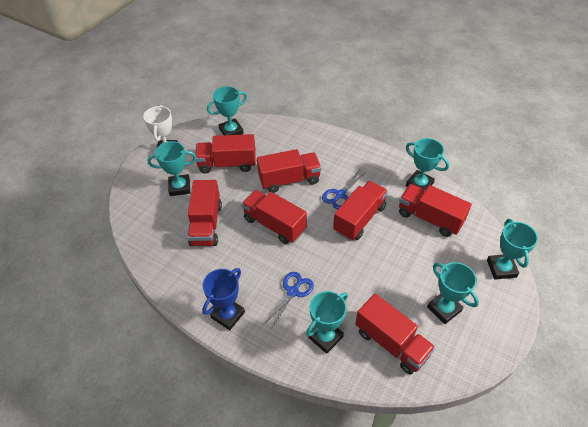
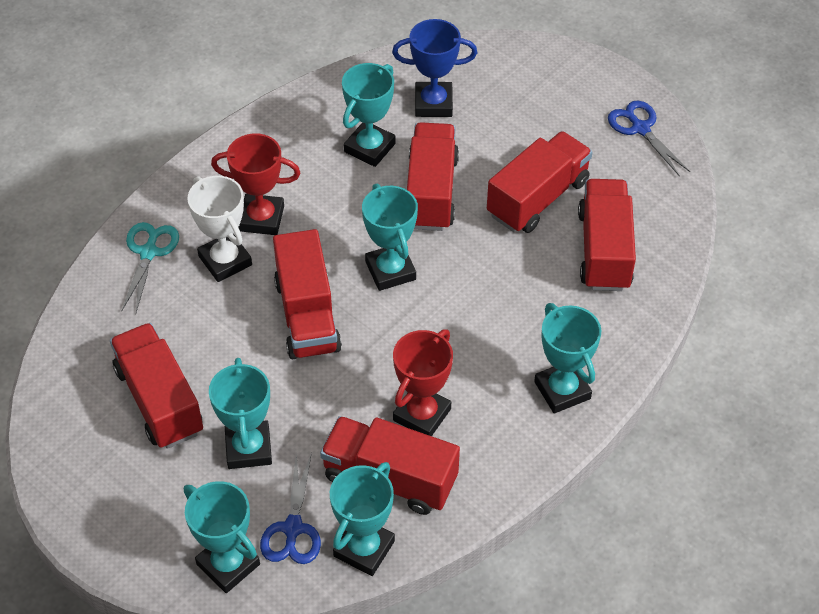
red trophy: none = 0 -> [211,133,300,235] [393,329,453,436] = 2
red truck: [188,180,222,246] [195,134,256,174] [242,190,307,244] [257,149,321,193] [333,181,388,241] [355,294,435,375] [399,184,472,237] = 7 -> [110,323,203,449] [273,229,342,359] [320,416,460,515] [407,122,459,231] [487,131,593,233] [578,179,636,291] = 6
turquoise scissors: none = 0 -> [122,222,179,312] = 1

